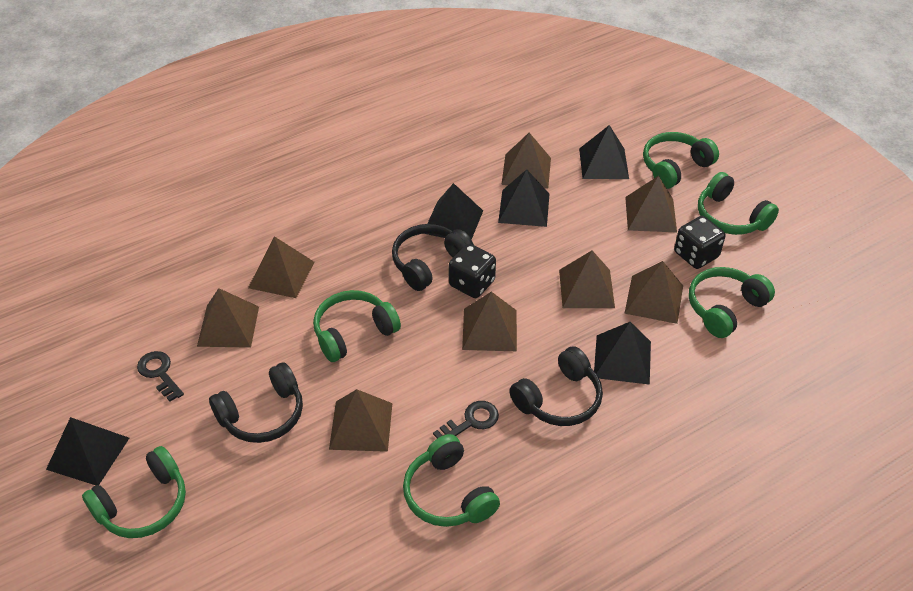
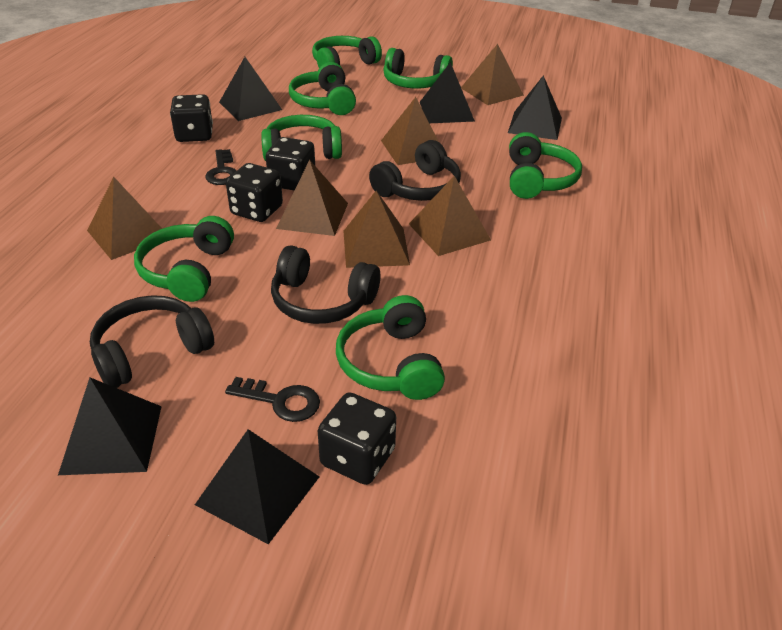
black dice: [449,244,496,298] [674,216,726,269] = 2 -> [170,94,213,142] [226,163,283,222] [266,137,315,191] [318,392,396,485] = 4
brown pyramid: [197,288,259,348] [248,236,314,298] [329,389,392,452] [462,292,517,351] [501,133,551,189] [559,251,615,308] [624,261,683,324] [625,176,677,232] = 8 -> [87,177,162,260] [276,160,348,236] [343,190,410,268] [381,97,439,165] [409,176,491,256] [461,44,524,105] = 6
green headphones: [82,446,186,538] [313,290,401,362] [403,434,500,527] [643,132,719,189] [689,267,775,338] [698,172,779,235] = 6 -> [134,216,234,302] [261,115,342,161] [289,62,356,115] [312,36,382,68] [336,295,445,400] [383,48,453,89] [509,132,582,199] = 7

